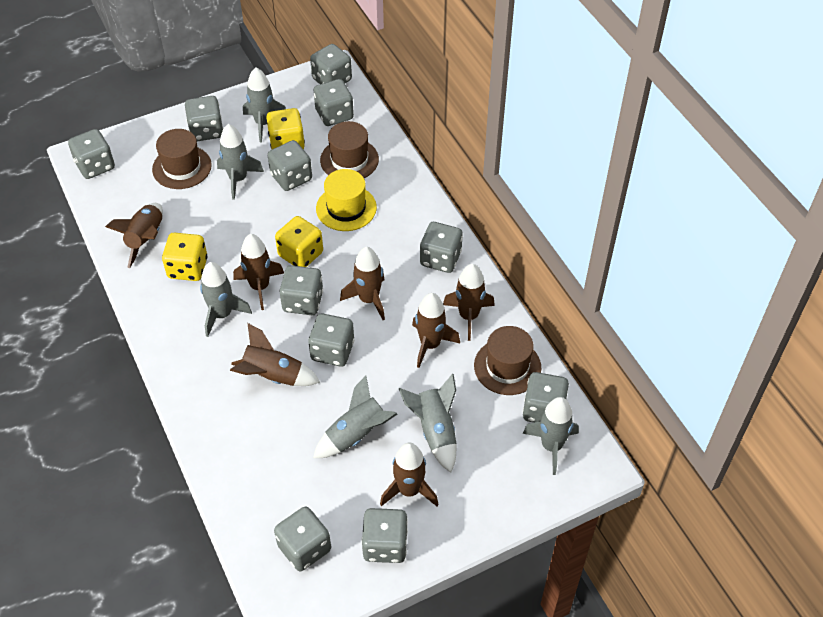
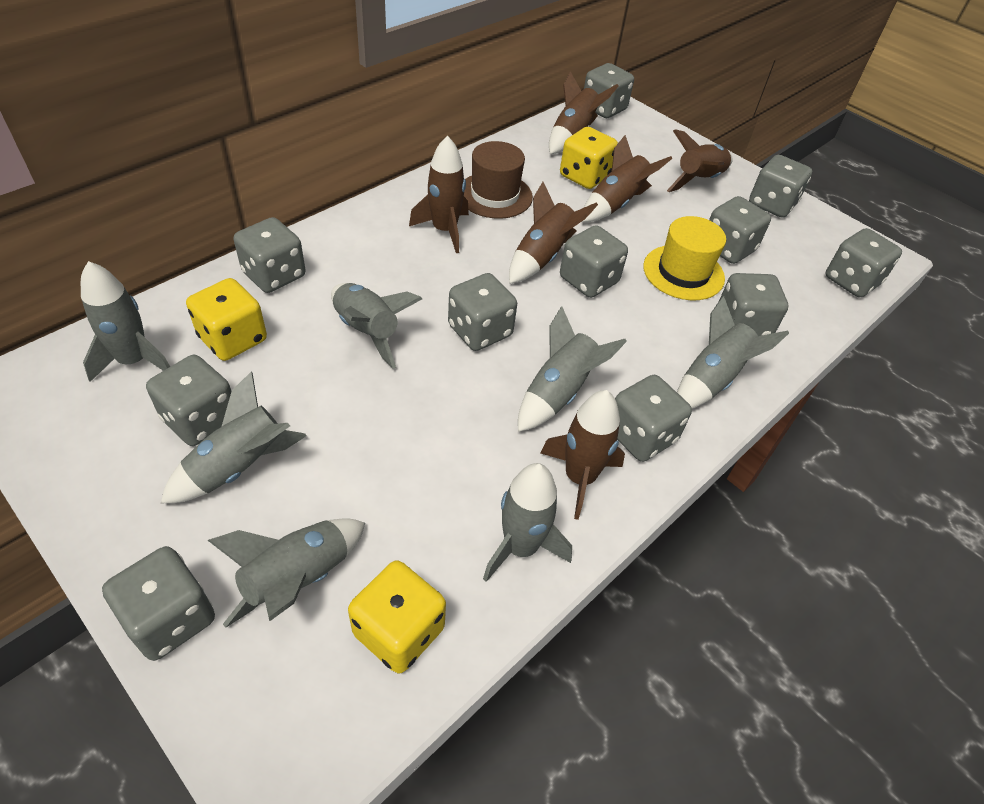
brown hat: [152,129,212,189] [320,121,379,178] [474,326,541,395] = 3 -> [464,141,533,219] = 1
brown rocket: [105,203,163,268] [230,323,321,386] [233,234,284,310] [340,247,385,320] [380,443,438,506] [412,293,460,368] [443,264,495,341] = 7 -> [409,136,469,253] [509,182,598,284] [540,390,625,520] [549,71,619,154] [582,135,672,222] [667,129,733,192] = 6
grey rocket: [200,262,252,337] [217,124,264,200] [243,67,286,142] [313,376,397,458] [399,374,457,473] [523,397,579,475] = 6 -> [81,261,170,382] [161,372,306,503] [207,518,365,628] [331,283,422,369] [483,463,572,582] [518,306,627,432] [677,296,789,409] = 7

